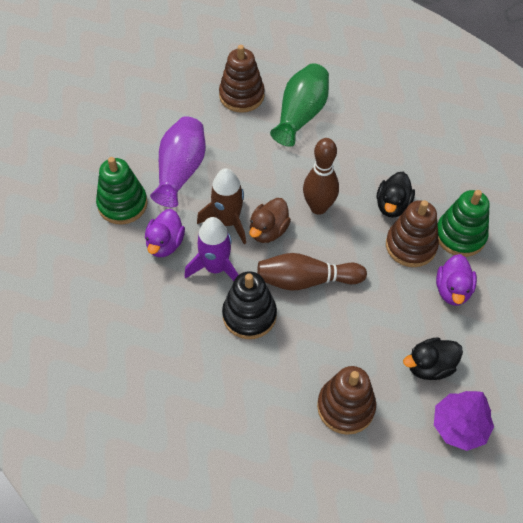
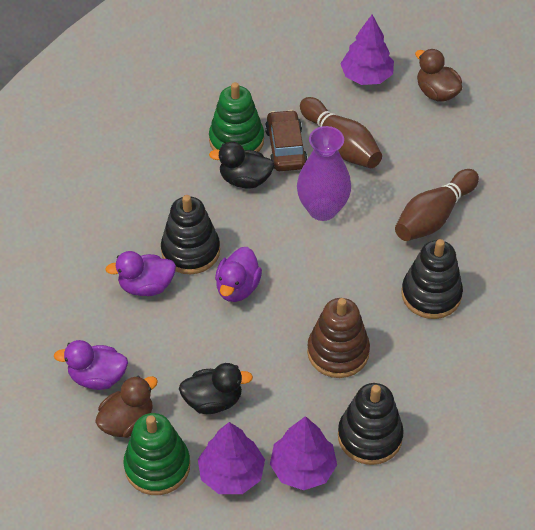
black stacking toy: [222,271,277,339] = 1 -> [161,195,220,274] [338,383,404,465] [402,239,463,319] = 3
brown car: none = 0 -> [265,110,308,171] = 1
brown duck: [249,198,291,243] = 1 -> [95,376,158,438] [415,49,462,101] = 2
brown rocket: [197,168,246,244] = 1 -> none = 0
brown stacking toy: [219,45,265,113] [317,366,376,435] [386,200,439,267] = 3 -> [307,298,370,378] = 1
green vase: [270,63,329,147] = 1 -> none = 0
purple duck: [145,209,185,257] [436,254,477,306] = 2 -> [54,340,128,390] [105,251,176,296] [215,247,262,302] = 3
purple rocket: [185,217,238,281] = 1 -> none = 0
purple tree: [434,391,494,451] = 1 -> [198,422,265,494] [270,416,337,490] [340,15,394,85] = 3

